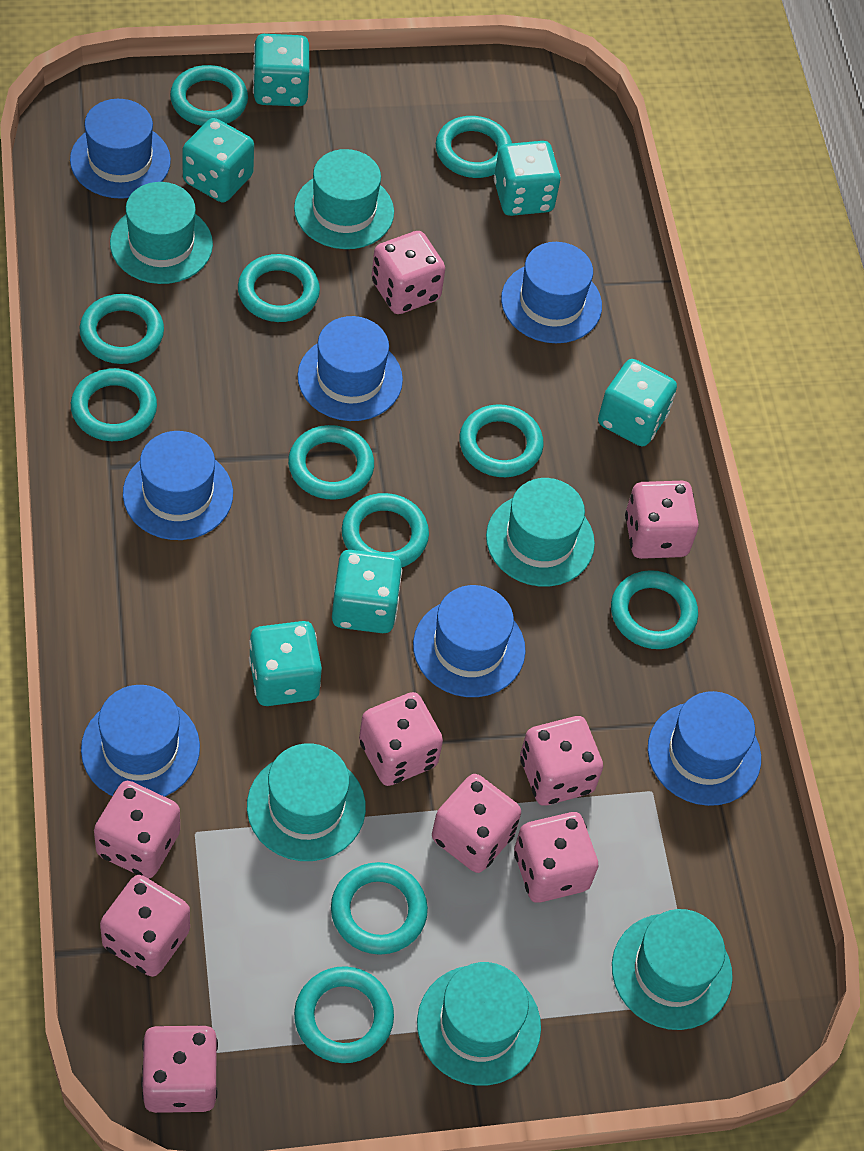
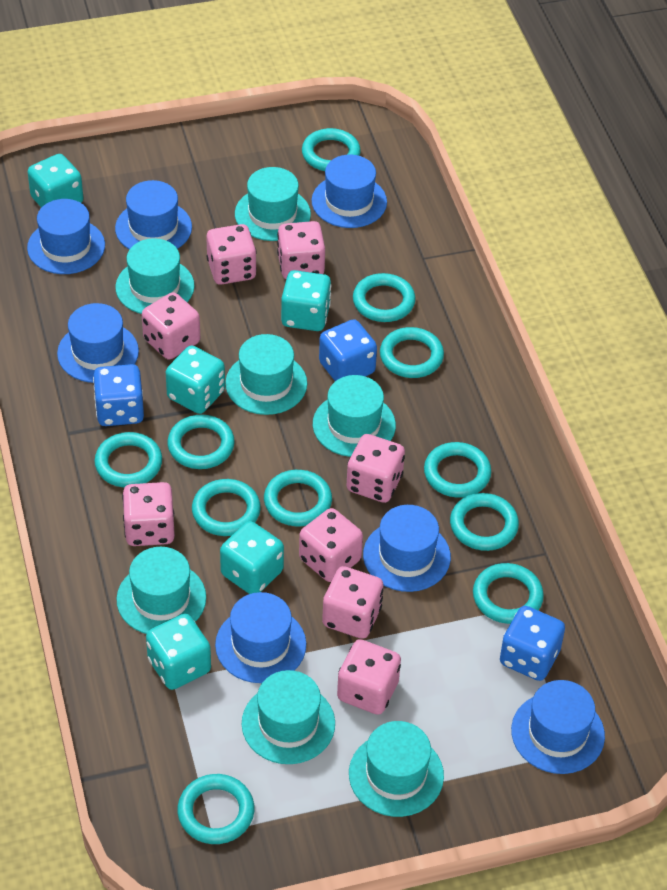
blue dice: none = 0 -> [93,364,144,426] [319,319,377,381] [500,606,565,681] = 3
pink dice: [94,781,180,879] [100,875,190,977] [141,1025,218,1113] [359,692,443,786] [372,231,445,314] [432,774,521,873] [514,812,598,903] [520,716,603,805] [625,481,699,559] = 9 -> [122,482,175,546] [142,292,200,360] [206,224,257,285] [277,221,325,279] [299,508,363,582] [322,566,383,639] [337,639,401,715] [347,434,405,503] = 8
turquoise dice: [182,118,254,203] [249,621,322,706] [253,34,310,106] [332,550,402,633] [494,141,561,216] [598,359,677,446] = 6 -> [28,154,83,208] [146,614,211,690] [166,345,225,414] [220,521,284,594] [281,270,331,331] = 5
turquoise hat: [110,182,213,284] [247,743,366,861] [294,149,394,249] [417,962,541,1086] [486,478,595,586] [612,909,733,1030] = 6 -> [115,238,195,314] [117,547,206,634] [225,334,307,415] [235,167,311,241] [242,670,335,764] [313,375,396,457] [349,721,444,817] = 7

